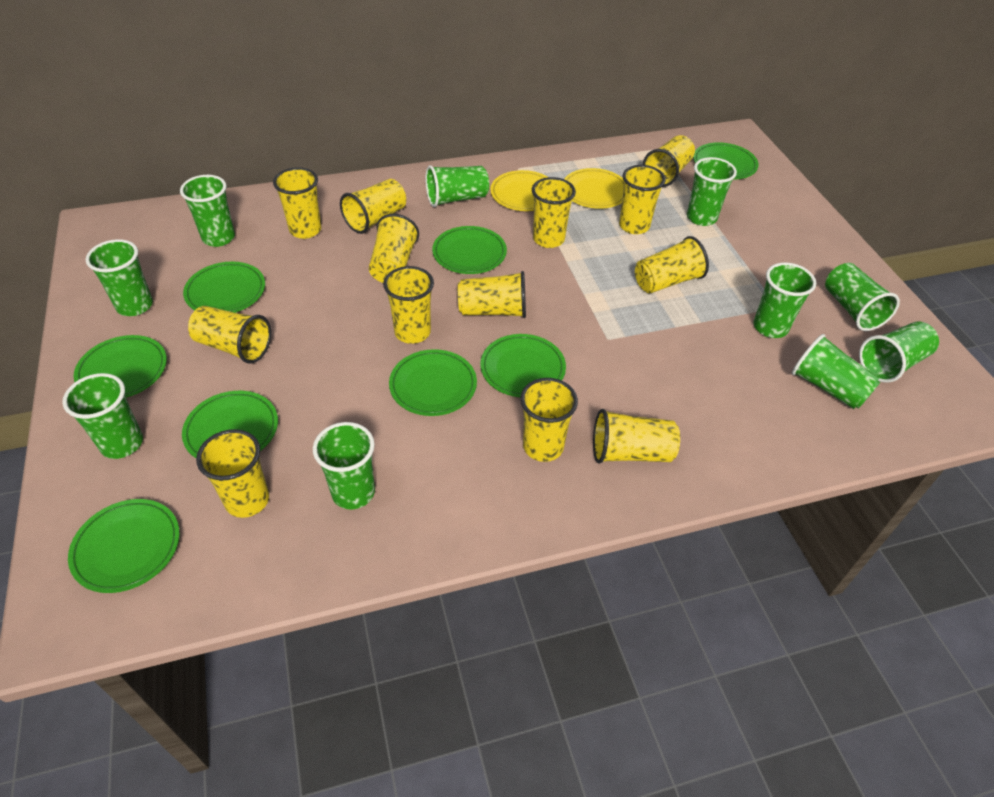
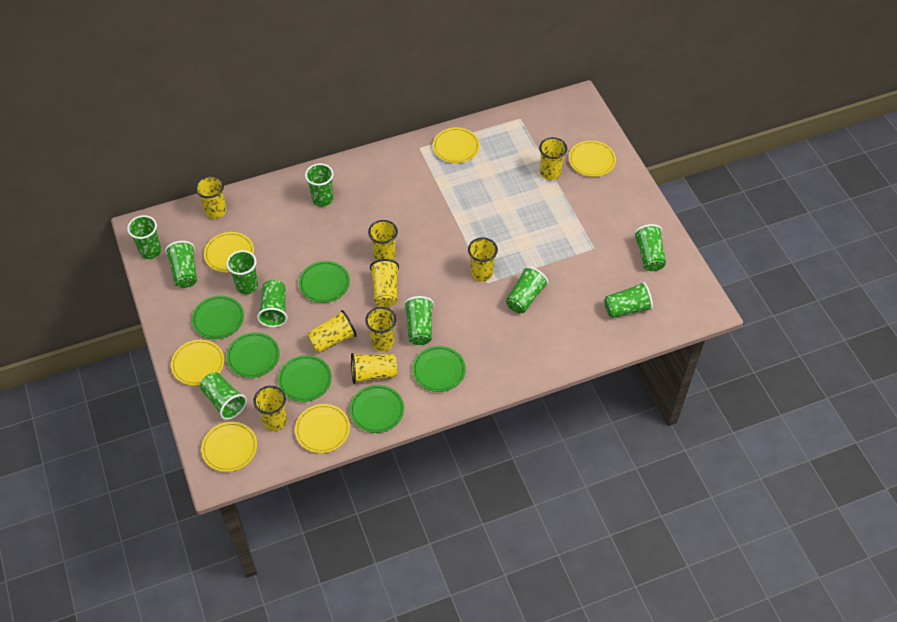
green plate: [68,499,180,593] [74,335,167,398] [182,391,278,458] [183,262,265,313] [389,349,477,416] [432,226,507,274] [480,334,566,397] [693,142,759,179] = 8 -> [192,296,244,339] [226,332,280,378] [278,355,332,402] [299,261,350,303] [350,385,404,433] [412,346,466,392] = 6
yellow cup: [188,306,271,364] [196,429,269,518] [273,167,321,239] [340,179,406,234] [369,214,419,283] [383,266,434,344] [458,271,526,318] [520,378,578,462] [532,177,576,248] [593,409,680,464] [619,165,666,234] [635,236,709,293] [643,135,695,187] = 13 -> [195,176,227,219] [253,386,287,431] [307,310,357,353] [351,353,397,384] [365,307,396,352] [368,220,398,260] [370,259,399,307] [468,237,498,282] [539,137,567,180] = 9
yellow plate: [490,170,548,211] [564,168,624,209] = 2 -> [171,340,224,386] [201,422,257,472] [204,232,254,272] [295,404,350,453] [433,127,480,163] [569,141,616,177] = 6

